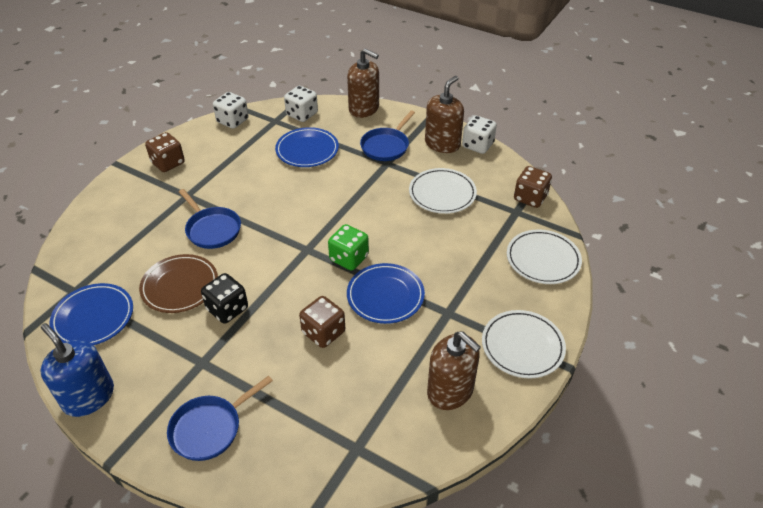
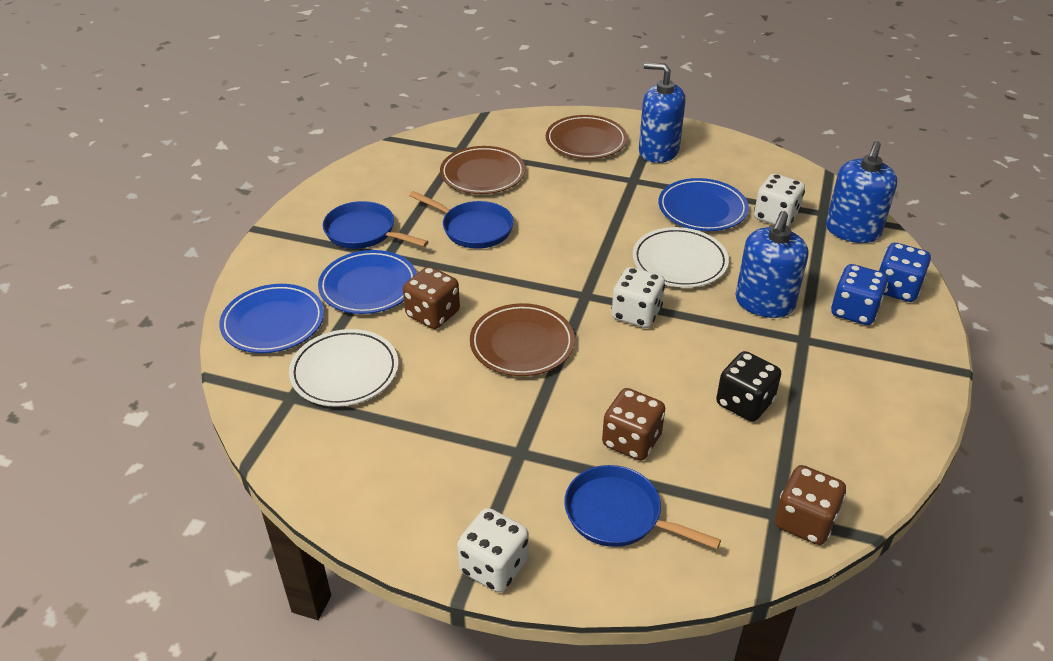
blue dice: none = 0 -> [831,264,888,325] [879,243,931,302] = 2
blue soap dispenser: [40,323,114,417] = 1 -> [639,62,685,163] [736,211,808,318] [826,141,897,243] = 3
brown plate: [139,254,218,313] = 1 -> [440,146,525,194] [470,303,575,376] [546,115,627,159] = 3
brown soap dispenser: [347,48,379,118] [425,76,464,153] [427,331,481,410] = 3 -> none = 0
green dice: [328,224,369,271] = 1 -> none = 0
white plate: [409,168,477,214] [482,310,566,379] [507,229,582,284] = 3 -> [289,329,398,407] [633,227,729,288] = 2

